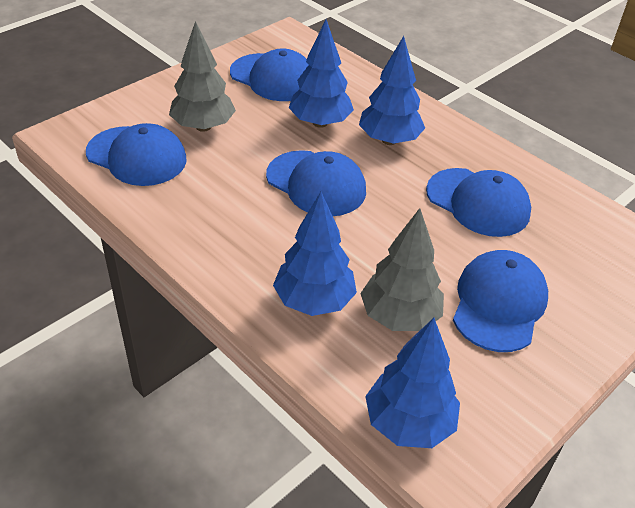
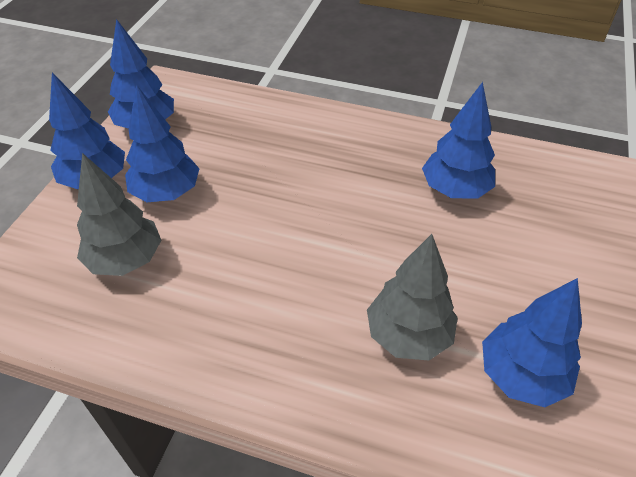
blue cap: [86,123,187,186] [230,48,309,101] [266,150,366,216] [426,168,531,237] [453,250,548,352] = 5 -> none = 0
blue tree: [273,192,357,316] [289,20,354,128] [359,36,425,145] [365,318,460,448] = 4 -> [49,73,125,189] [108,19,174,129] [125,85,200,202] [422,82,495,199] [482,278,582,407] = 5

